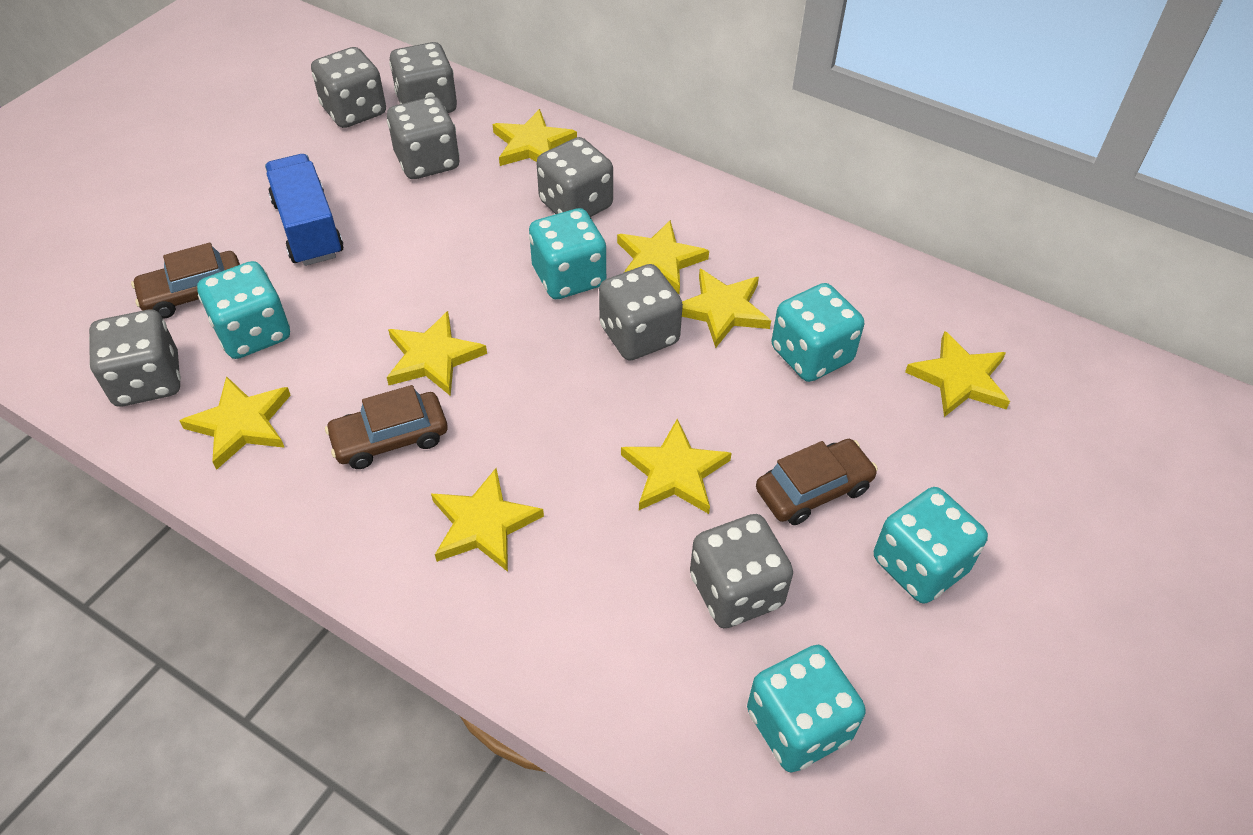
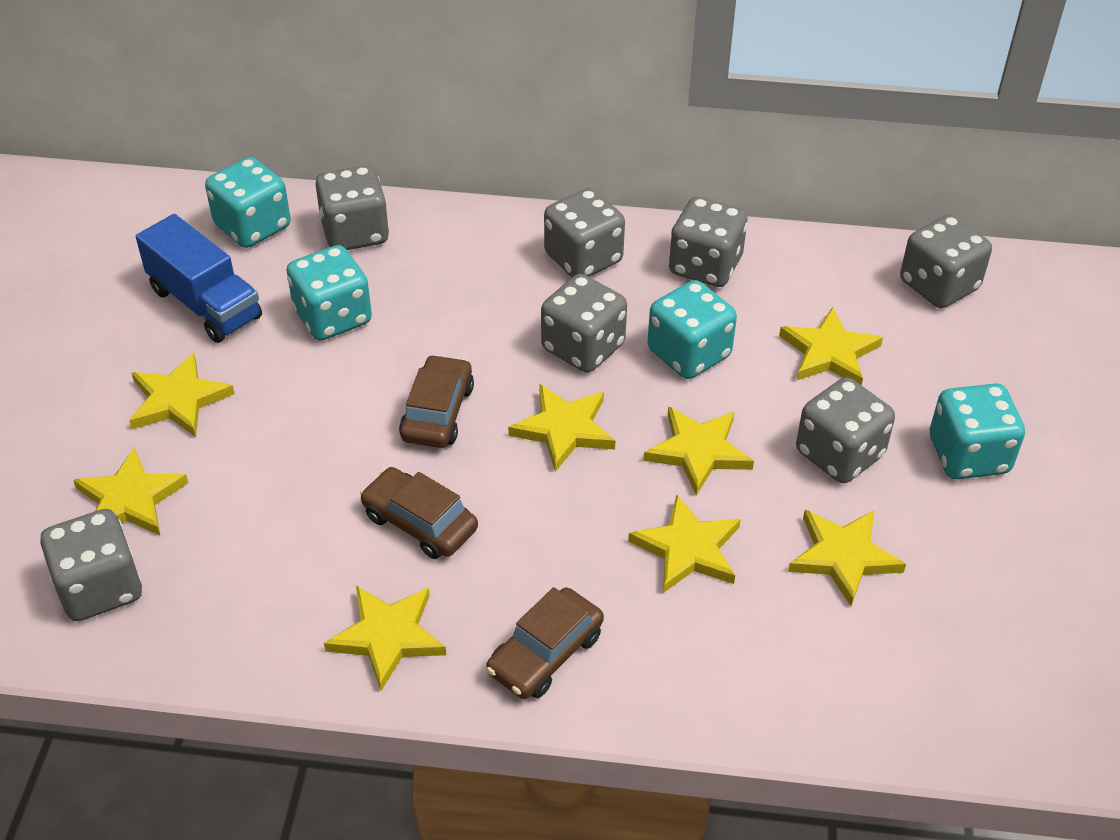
turquoise dice: [197,261,290,359] [529,208,606,299] [747,645,866,772] [771,283,864,382] [874,487,988,604] = 5 -> [205,157,291,248] [286,245,372,341] [648,280,737,379] [930,383,1025,479] = 4

